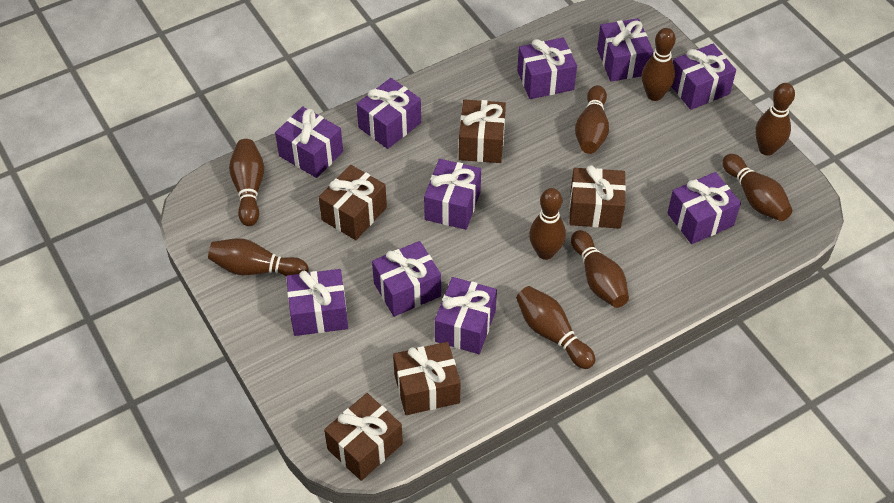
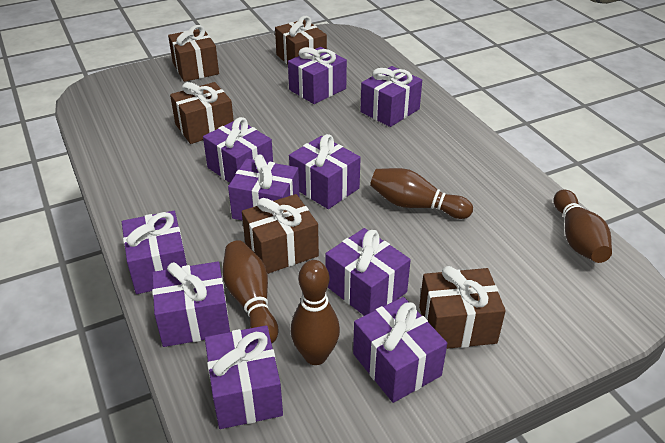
brown bowling pin: [208,238,309,276] [229,139,264,226] [516,286,595,369] [529,188,566,260] [571,230,629,308] [575,85,609,154] [642,28,676,101] [722,154,792,221] [755,83,795,155] = 9 -> [222,240,278,343] [291,260,340,365] [370,168,473,219] [553,190,612,263] = 4

